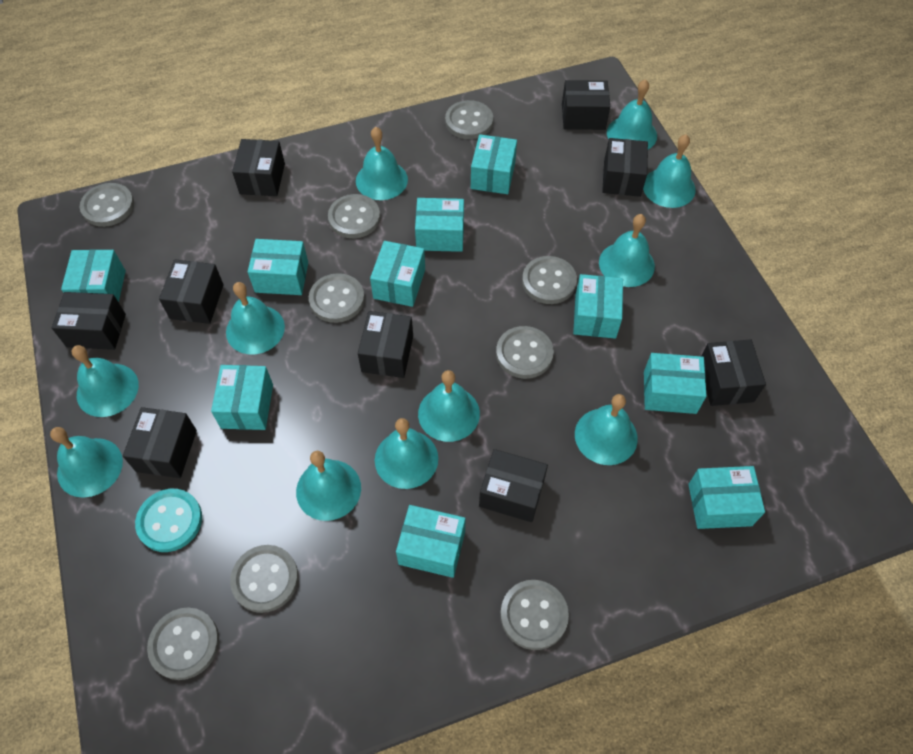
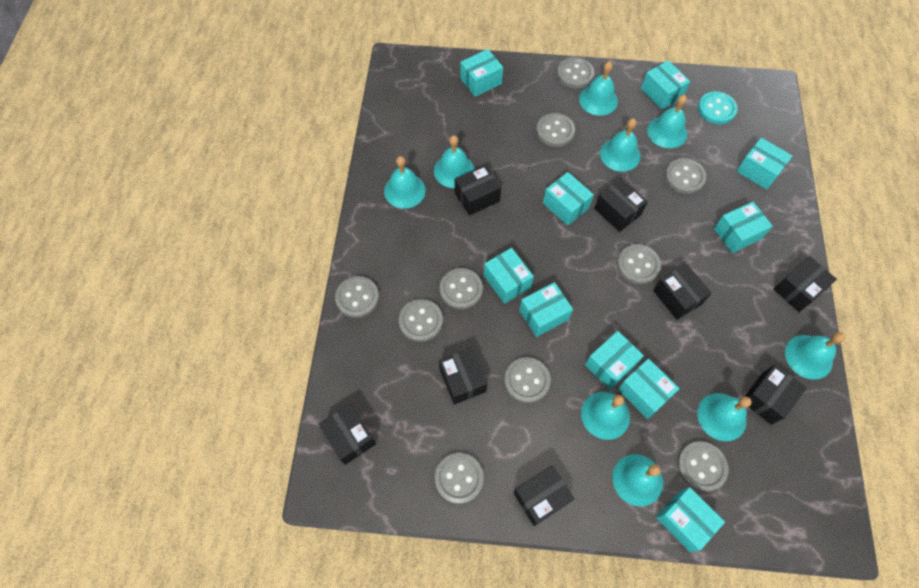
black box: [52,292,126,350] [123,407,197,478] [159,259,224,324] [232,139,285,196] [358,311,413,378] [479,449,548,522] [562,80,610,130] [602,138,648,197] [702,340,766,406] = 9 -> [319,403,376,465] [439,347,487,405] [455,165,501,216] [513,465,574,526] [594,178,648,232] [653,264,712,320] [745,364,807,425] [773,256,837,312] = 8
grey button: [80,183,134,227] [147,608,219,680] [230,545,298,613] [309,273,365,323] [328,194,380,238] [445,100,493,139] [496,326,554,379] [500,580,569,650] [522,256,577,304] = 9 -> [335,276,379,318] [399,299,443,342] [435,453,484,504] [440,268,483,309] [504,357,551,403] [536,113,575,147] [557,57,594,89] [617,244,661,284] [665,158,706,194] [677,441,729,492] = 10
turquoise bell: [50,427,123,498] [71,345,139,417] [226,282,285,354] [296,451,361,521] [356,127,408,200] [375,418,438,489] [418,370,480,442] [575,394,638,465] [599,214,655,287] [607,79,657,150] [643,134,696,208] = 11 -> [384,156,426,209] [434,135,475,188] [579,61,618,116] [581,392,630,440] [600,118,641,172] [612,454,663,507] [647,95,687,148] [697,393,752,441] [785,332,845,380] = 9

